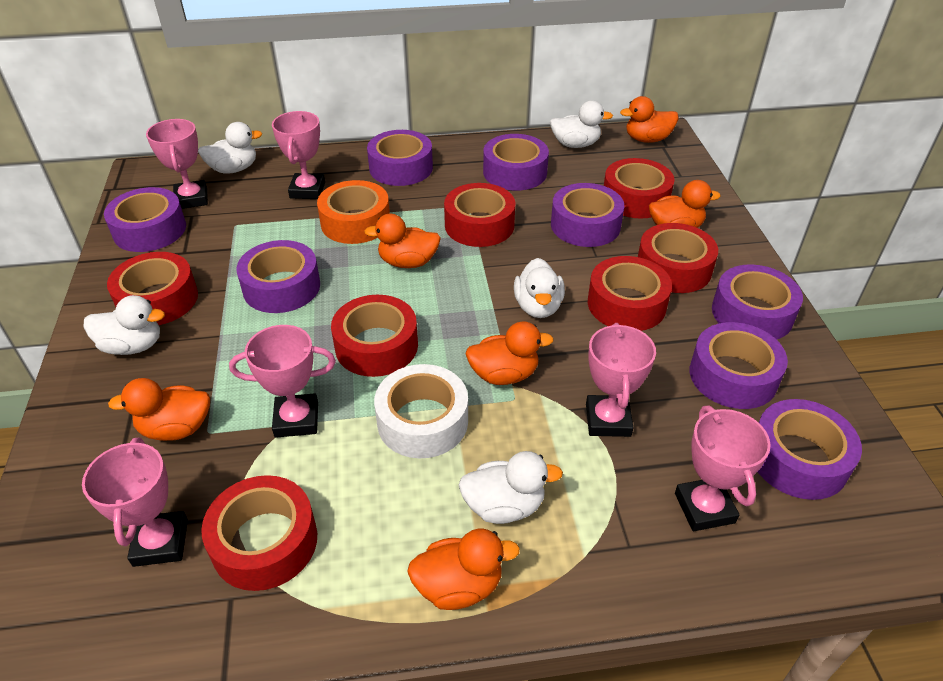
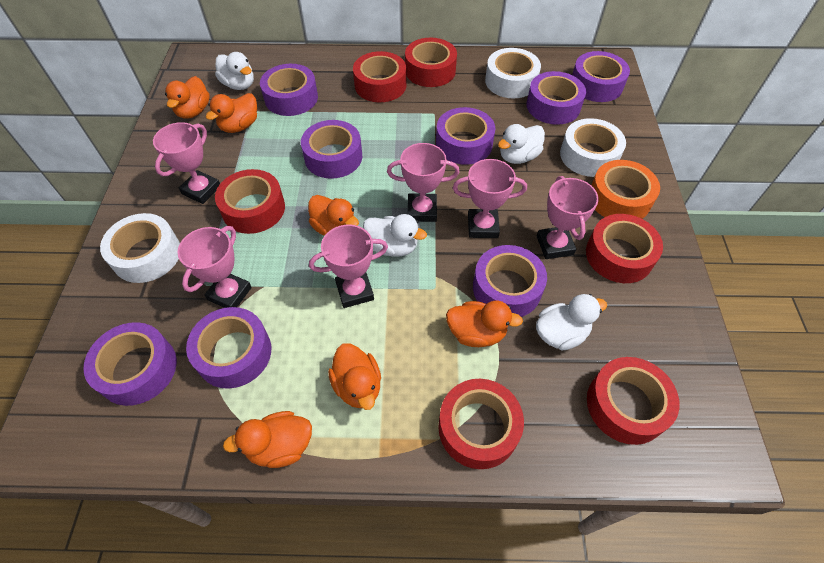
red tape: [107,252,198,325] [201,475,317,591] [331,295,418,377] [444,183,515,247] [588,256,672,331] [604,158,675,219] [638,223,718,293] = 7 -> [215,169,285,234] [353,51,406,102] [405,38,457,87] [438,379,524,469] [586,214,663,283] [587,357,679,445] = 6
white duck: [84,295,165,355] [198,122,262,174] [459,451,563,524] [514,258,565,318] [550,100,613,148] = 5 -> [215,52,254,90] [363,214,427,257] [498,124,545,164] [536,294,607,351] = 4
white tape: [374,364,468,458] = 1 -> [100,213,180,283] [485,48,541,98] [560,118,626,177] = 3

